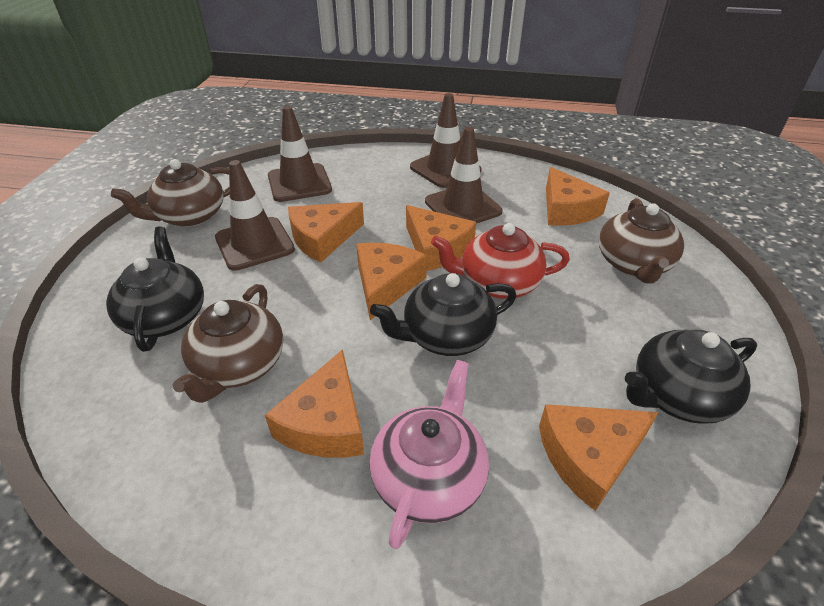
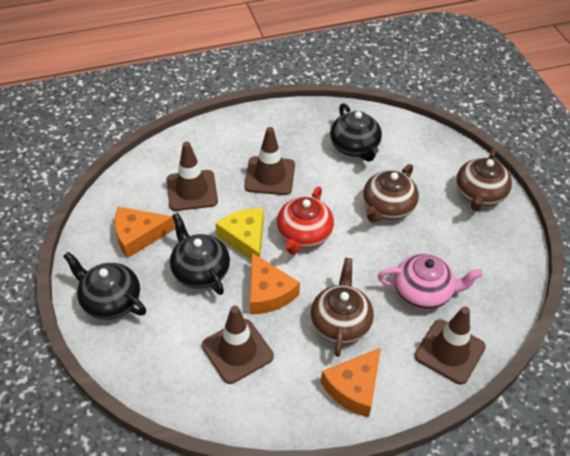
orange cheese: [265,349,364,458] [288,202,364,263] [356,243,427,320] [406,205,476,271] [539,404,658,511] [546,167,610,226] = 6 -> [115,207,175,259] [250,253,300,315] [321,348,381,418] = 3
yellow cheese: none = 0 -> [215,208,264,260] = 1

